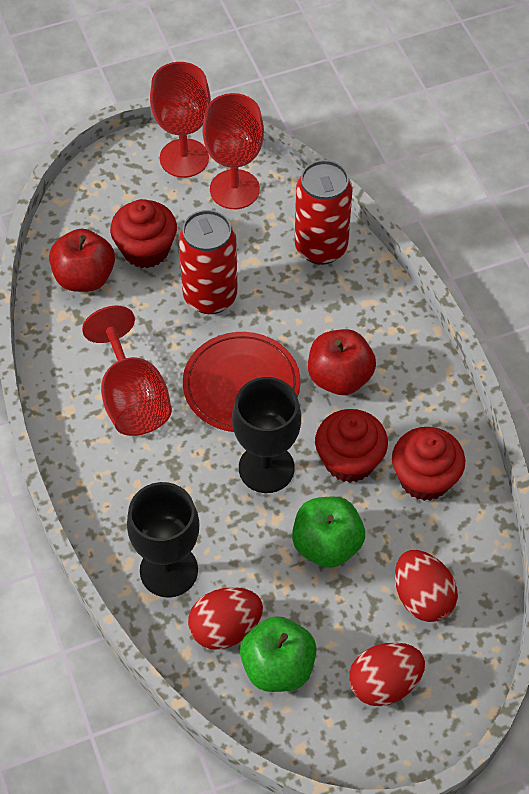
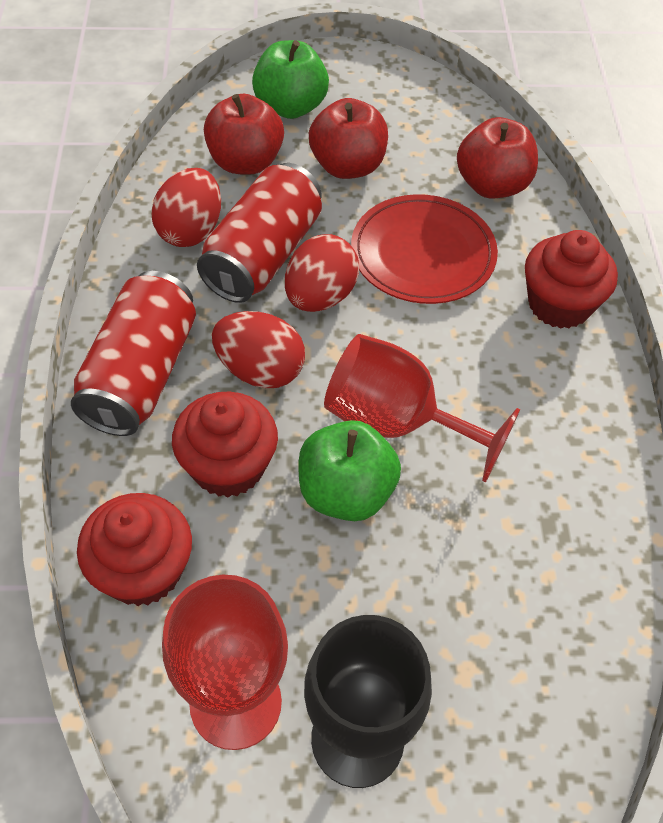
black goblet: [127,482,199,597] [232,377,301,493] = 2 -> [304,615,432,788] = 1
red apple: [49,229,115,292] [308,329,376,395] = 2 -> [204,94,284,175] [309,98,388,179] [457,117,538,199] = 3
red goblet: [82,306,172,436] [150,62,211,178] [203,93,264,209] = 3 -> [162,575,288,750] [324,334,520,483] = 2

